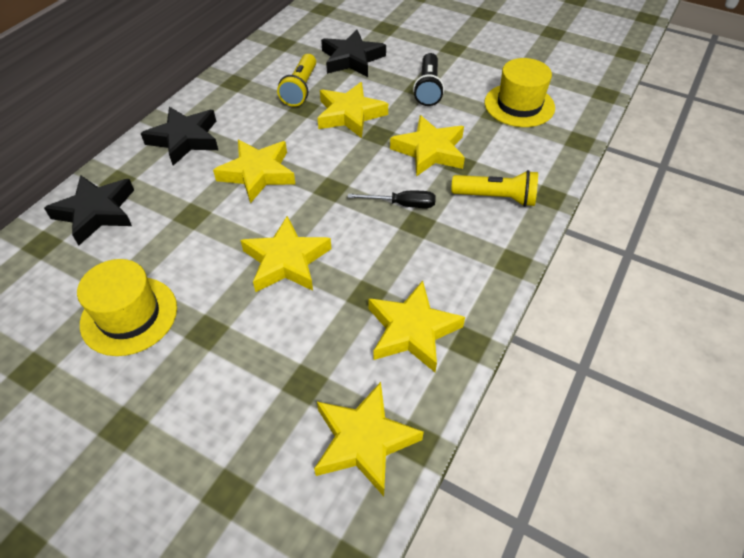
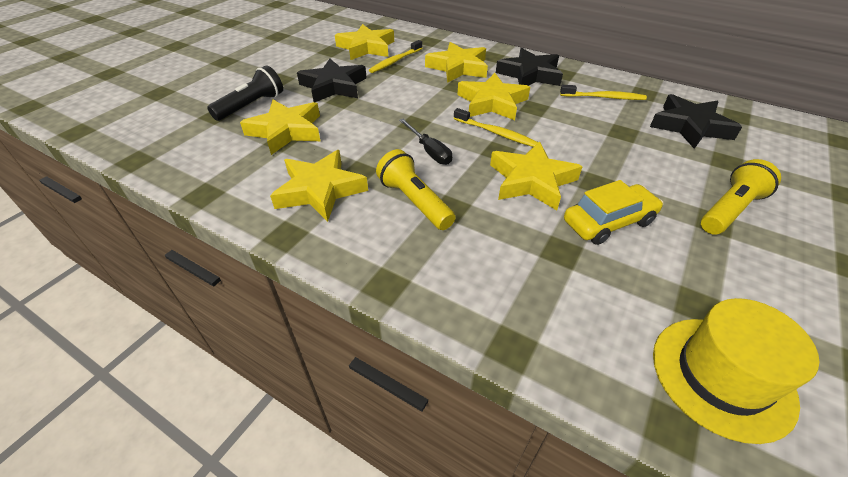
yellow car: none = 0 -> [564,180,663,245] = 1
yellow hat: [77,259,177,356] [485,58,555,127] = 2 -> [653,298,819,444] = 1
yellow toothbrush: none = 0 -> [369,40,422,73] [454,108,538,147] [560,85,647,100] = 3

